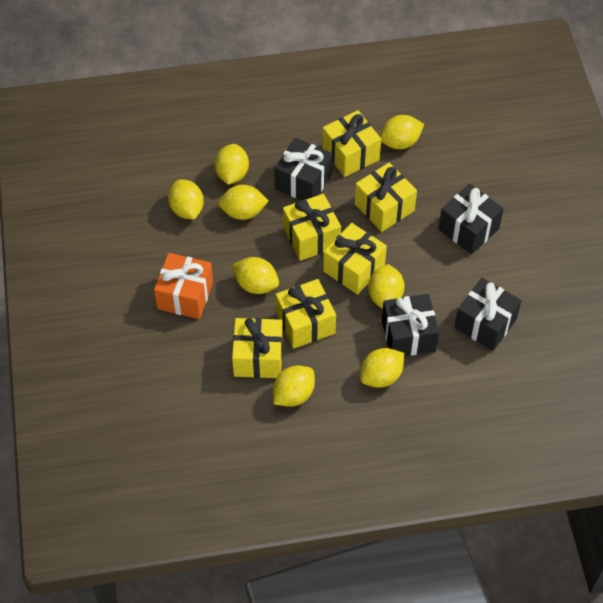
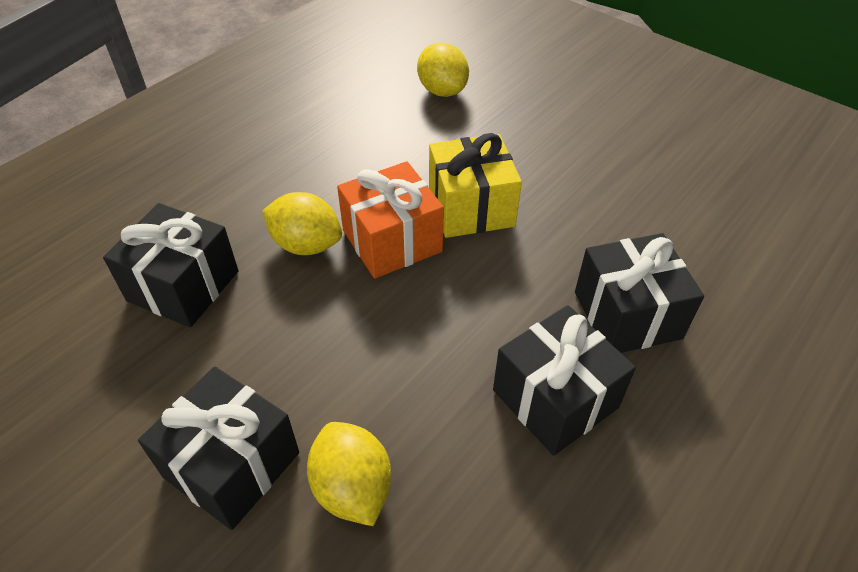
yellow gift: [232,318,283,378] [276,279,336,349] [283,194,341,261] [322,110,381,177] [323,223,387,295] [355,163,417,232] = 6 -> [429,133,522,238] = 1
yellow lemon: [168,180,204,219] [214,144,249,185] [218,185,269,220] [232,257,279,294] [273,366,315,407] [360,348,404,388] [368,264,405,309] [380,115,424,149] = 8 -> [262,192,342,255] [307,422,392,526] [417,43,469,97] = 3

